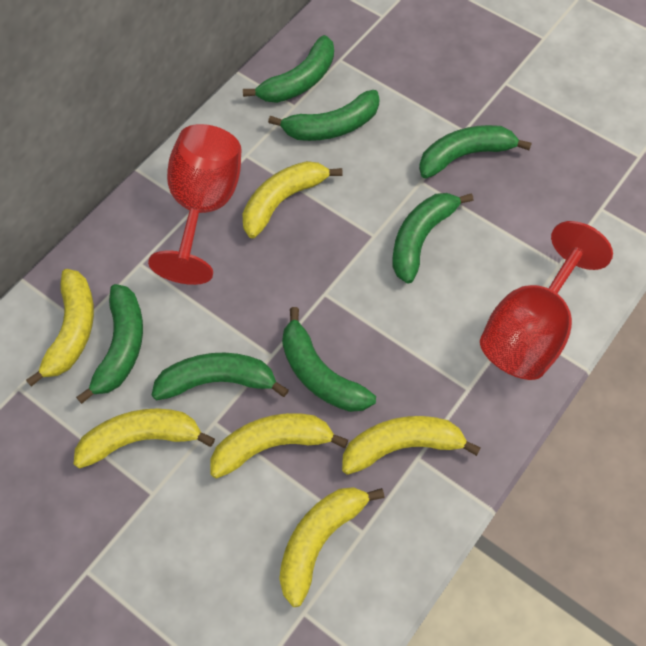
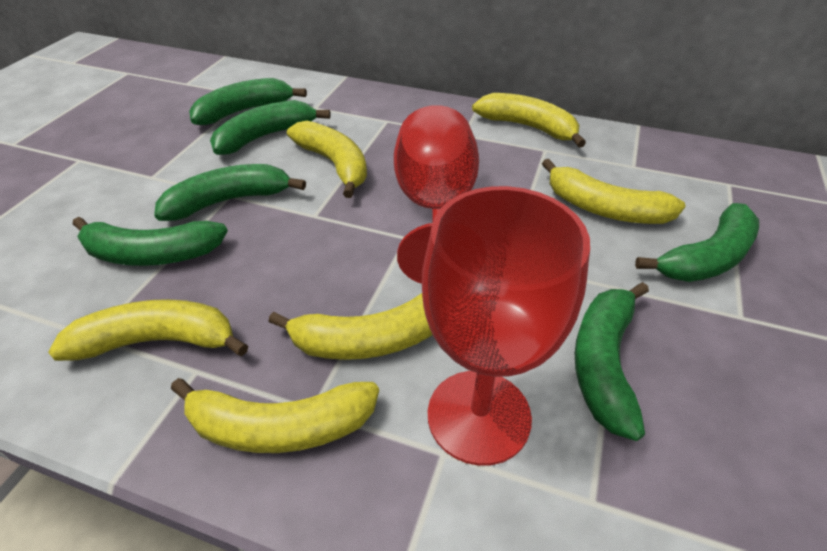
green banana: [76,284,143,404] [152,353,289,400] [243,35,334,103] [268,90,380,141] [282,307,376,412] [392,193,474,284] [419,125,532,178] = 7 -> [73,217,228,266] [154,164,306,221] [189,78,307,125] [210,100,331,155] [575,282,649,441] [635,203,759,282] = 6

